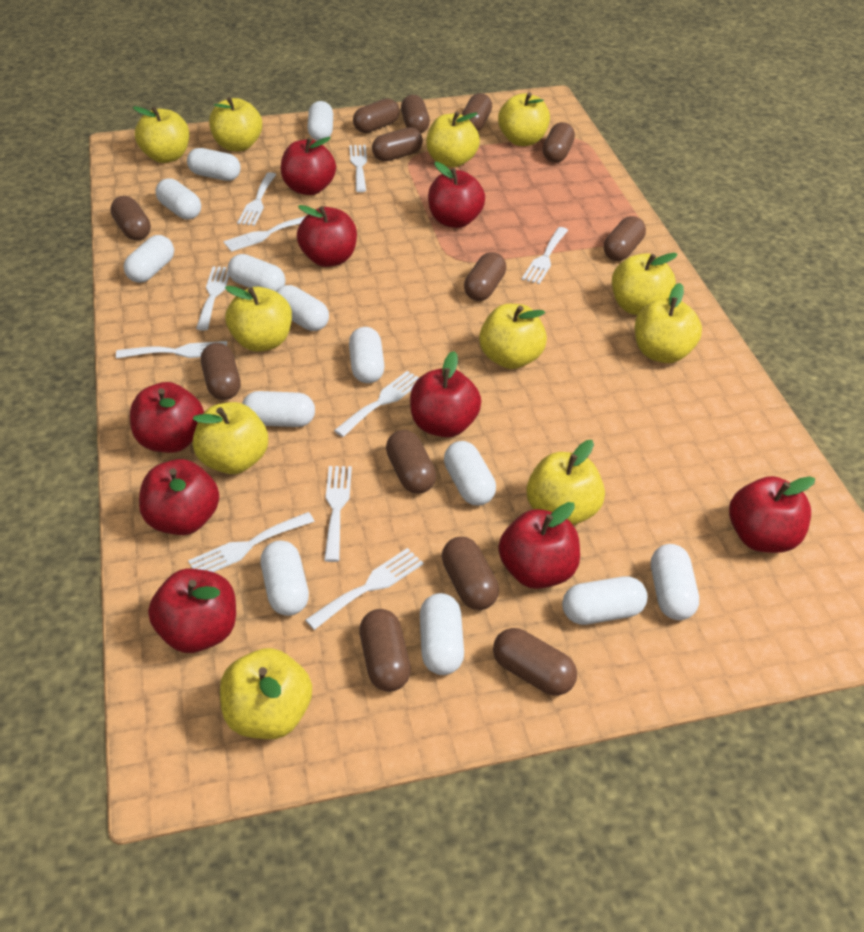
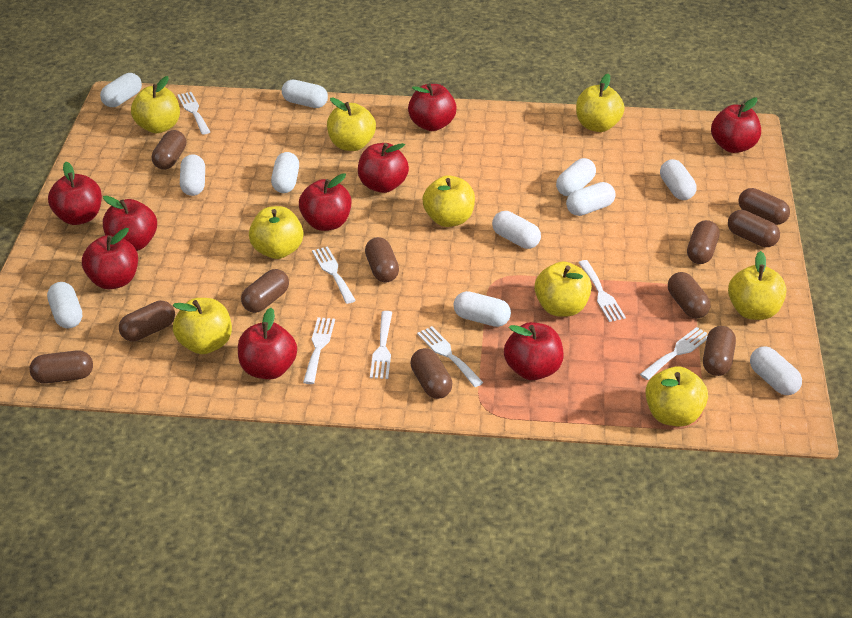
brown capsule: [110,196,151,240] [201,343,240,400] [353,98,400,133] [359,609,411,692] [372,127,423,161] [386,430,436,494] [401,95,430,133] [442,537,499,610] [462,93,492,131] [464,252,506,301] [493,628,577,696] [543,122,575,163] [604,216,646,261] = 13 -> [30,350,93,384] [119,300,175,342] [152,130,186,170] [241,269,289,313] [365,237,399,283] [410,348,452,399] [668,272,710,319] [687,220,719,264] [703,326,736,376] [728,210,780,247] [738,188,790,225] = 11
white capsule: [124,235,174,283] [156,178,201,220] [187,148,241,181] [228,254,285,291] [242,391,315,427] [261,540,309,616] [276,285,329,331] [307,101,333,141] [349,327,385,383] [420,593,464,675] [444,441,496,505] [562,576,648,625] [651,544,699,620] = 13 -> [47,282,82,329] [100,73,142,107] [180,154,205,196] [271,152,299,193] [282,80,328,108] [453,291,511,327] [492,211,541,249] [556,158,596,196] [566,182,616,216] [660,159,697,200] [750,346,802,395] = 11
white fork: [116,341,227,359] [188,512,315,572] [196,266,229,331] [223,216,306,252] [237,172,276,226] [305,548,423,630] [324,466,352,562] [334,371,419,437] [350,145,367,192] [522,227,568,284] = 10 -> [177,92,210,135] [303,317,335,384] [312,246,356,304] [370,311,392,379] [417,326,484,387] [578,260,626,322] [640,327,708,380] = 7
yellow apple: [133,106,189,163] [193,402,268,474] [209,97,262,151] [220,648,312,739] [225,286,292,352] [426,112,480,168] [479,304,547,369] [498,93,550,146] [526,440,605,525] [612,253,678,315] [635,283,702,363] = 11 -> [131,76,180,133] [173,298,232,354] [249,206,303,259] [327,98,376,151] [422,175,475,227] [534,261,592,317] [576,74,625,132] [645,366,708,427] [728,251,786,320] = 9

